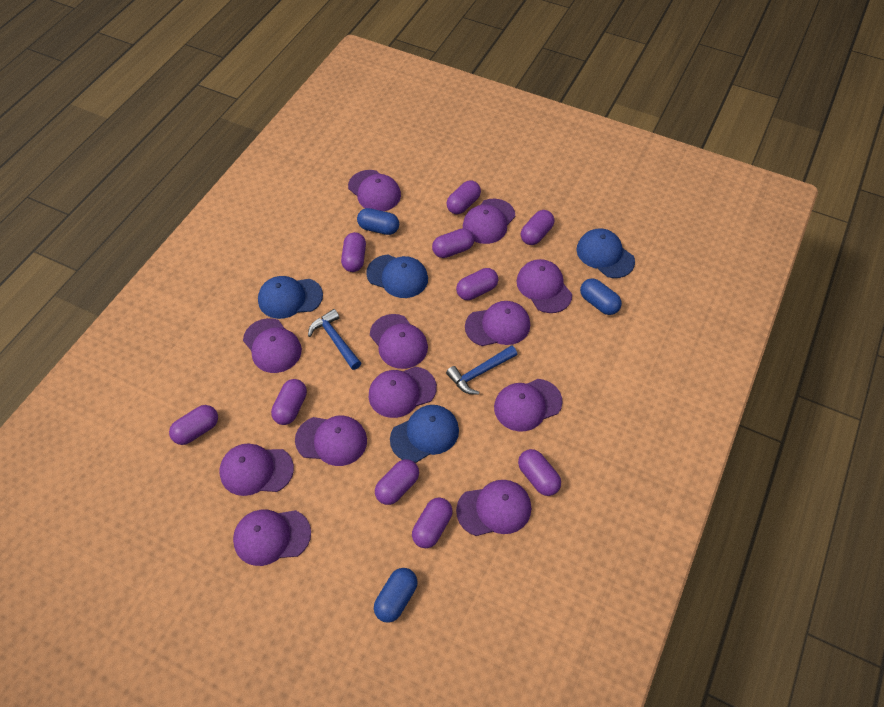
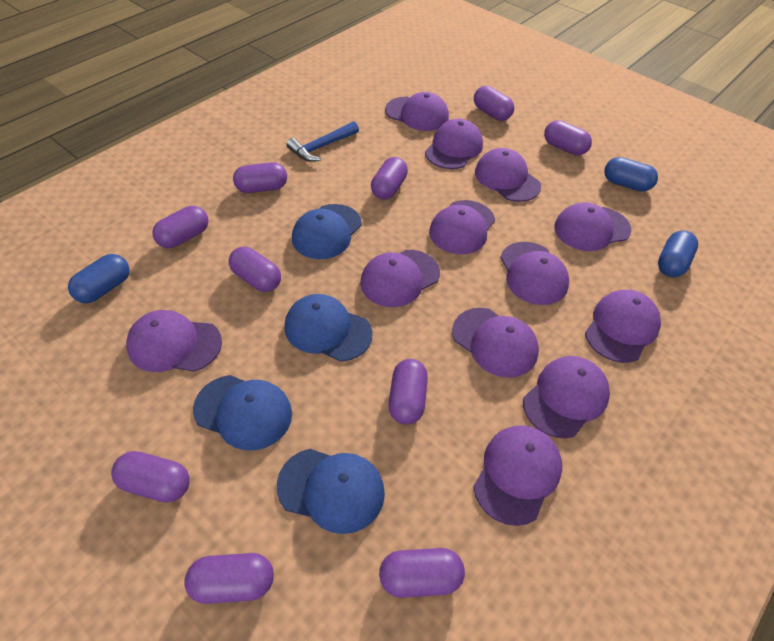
blue hammer: [308,309,361,370] [446,345,517,395] = 2 -> [286,121,359,162] = 1

